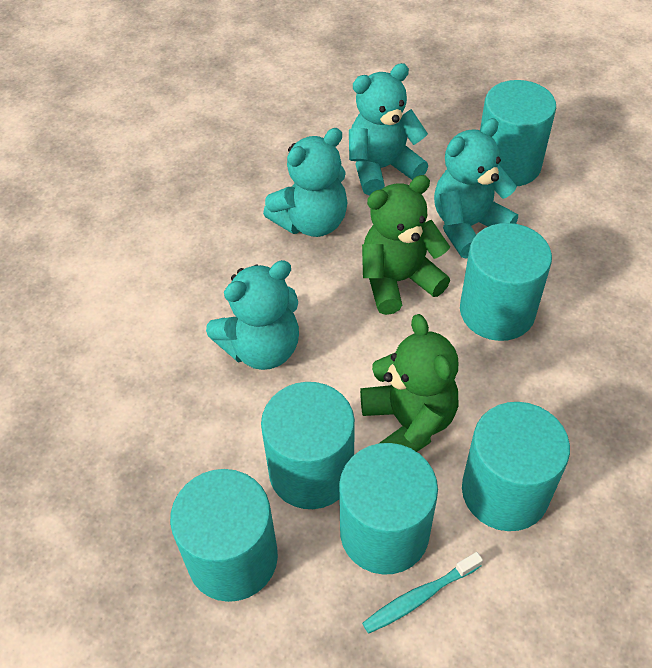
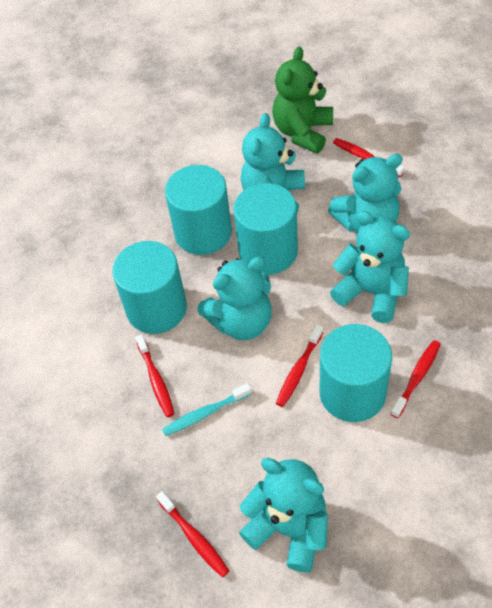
green teddy bear: [360,314,458,452] [362,175,450,315] = 2 -> [272,47,333,154] = 1
red toothbrush: none = 0 -> [136,334,174,417] [156,491,229,577] [276,324,323,407] [333,138,404,177] [391,340,441,418] = 5
turquoise cylinder: [170,469,278,602] [261,382,355,509] [339,443,438,575] [460,223,552,341] [462,402,570,531] [480,80,556,186] = 6 -> [112,241,187,334] [165,165,232,255] [233,183,298,275] [320,324,392,422] = 4
turquoise teddy bear: [206,260,299,370] [263,128,348,237] [349,63,428,196] [434,118,518,259] = 4 -> [197,257,272,340] [239,458,328,572] [241,113,305,213] [328,154,402,233] [330,211,410,323] = 5

